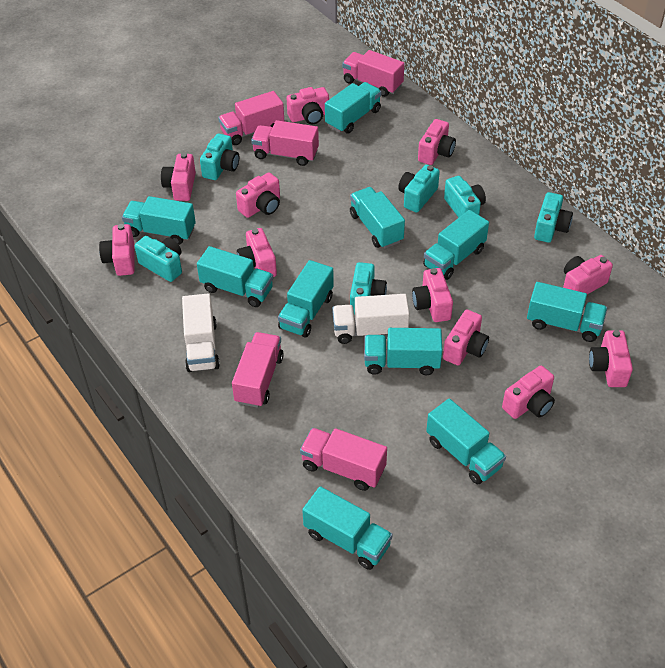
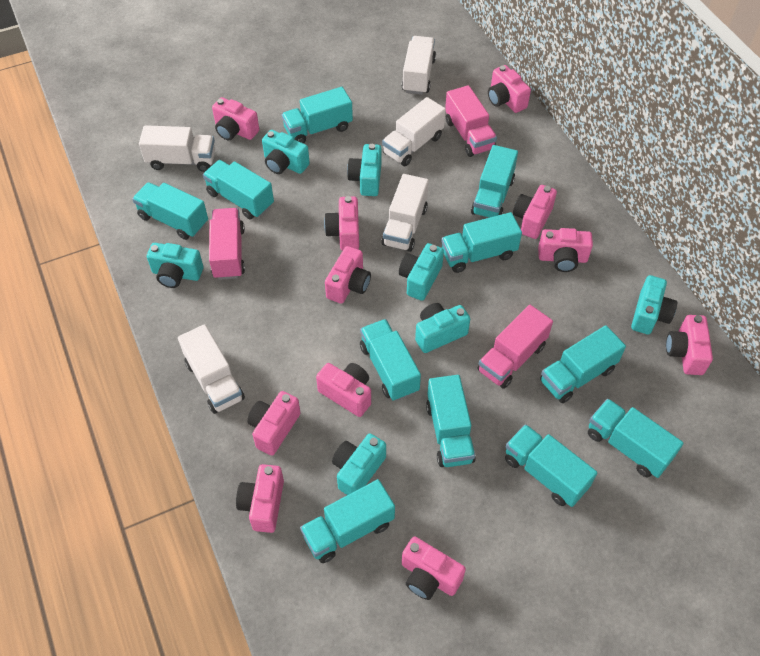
pink truck: [218,91,284,145] [232,332,284,408] [251,120,319,166] [300,428,387,491] [342,50,405,97] = 5 -> [209,208,245,280] [445,85,497,157] [477,305,553,389] = 3
turquoise camera: [135,236,182,282] [200,133,239,180] [350,262,387,315] [398,165,440,212] [444,176,486,218] [534,192,573,243] = 6 -> [147,243,203,288] [262,130,310,174] [332,433,386,495] [347,144,382,196] [399,243,444,301] [415,303,470,353] [631,275,677,335] = 7
turquoise truck: [122,196,196,245] [197,246,273,307] [278,260,334,338] [302,486,393,570] [325,82,381,133] [350,187,405,248] [364,328,442,375] [423,210,489,280] [426,398,506,485] [527,282,607,342] = 10 -> [132,182,208,240] [203,160,274,219] [281,87,353,144] [300,479,395,563] [360,319,421,401] [426,375,476,467] [441,212,522,273] [471,145,518,218] [505,424,597,507] [540,325,626,403] [588,399,684,478] = 11
white truck: [182,293,220,372] [332,294,410,344] = 2 -> [139,125,215,172] [178,324,245,414] [382,97,446,166] [382,174,429,252] [401,36,436,95] = 5

